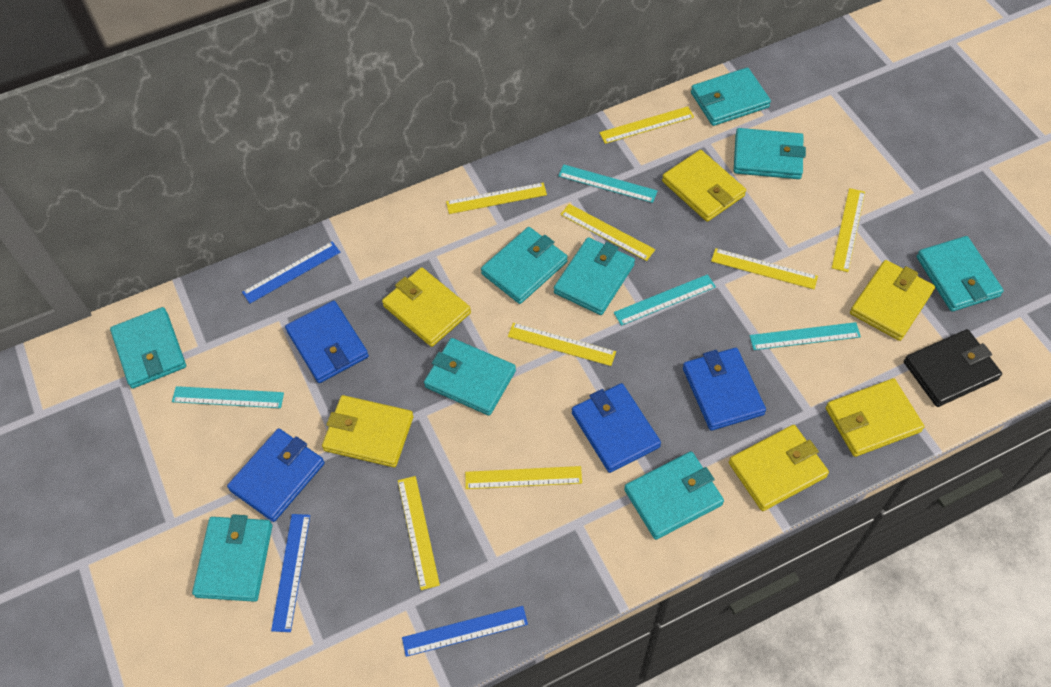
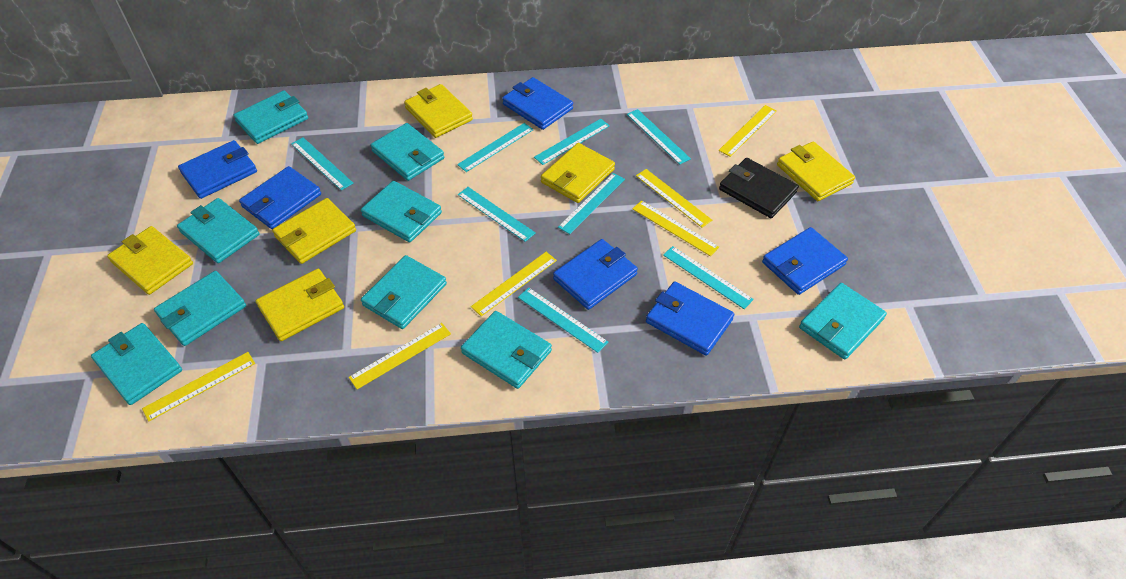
blue ruler: [242,242,340,303] [271,514,310,632] [402,606,528,657] = 3 -> none = 0
blue wallet: [227,429,325,522] [285,301,369,383] [572,383,661,473] [683,348,766,431] = 4 -> [178,140,257,199] [239,166,321,229] [502,77,573,130] [553,239,638,310] [646,281,734,356] [762,227,848,295] = 6
turquoise ruler: [172,386,284,408] [558,164,658,203] [614,274,716,326] [750,322,861,350] = 4 -> [291,137,353,191] [457,123,533,172] [458,187,536,242] [518,287,608,353] [534,119,610,165] [558,173,625,234] [627,109,691,165] [663,246,754,309] = 8
yellow ruler: [398,476,440,590] [446,183,547,214] [465,466,582,489] [508,323,616,366] [560,204,655,261] [599,106,694,144] [711,248,818,289] [832,188,865,272] = 8 -> [142,352,255,421] [349,323,451,389] [471,252,557,316] [633,200,719,256] [636,169,712,228] [719,105,777,157] = 6

